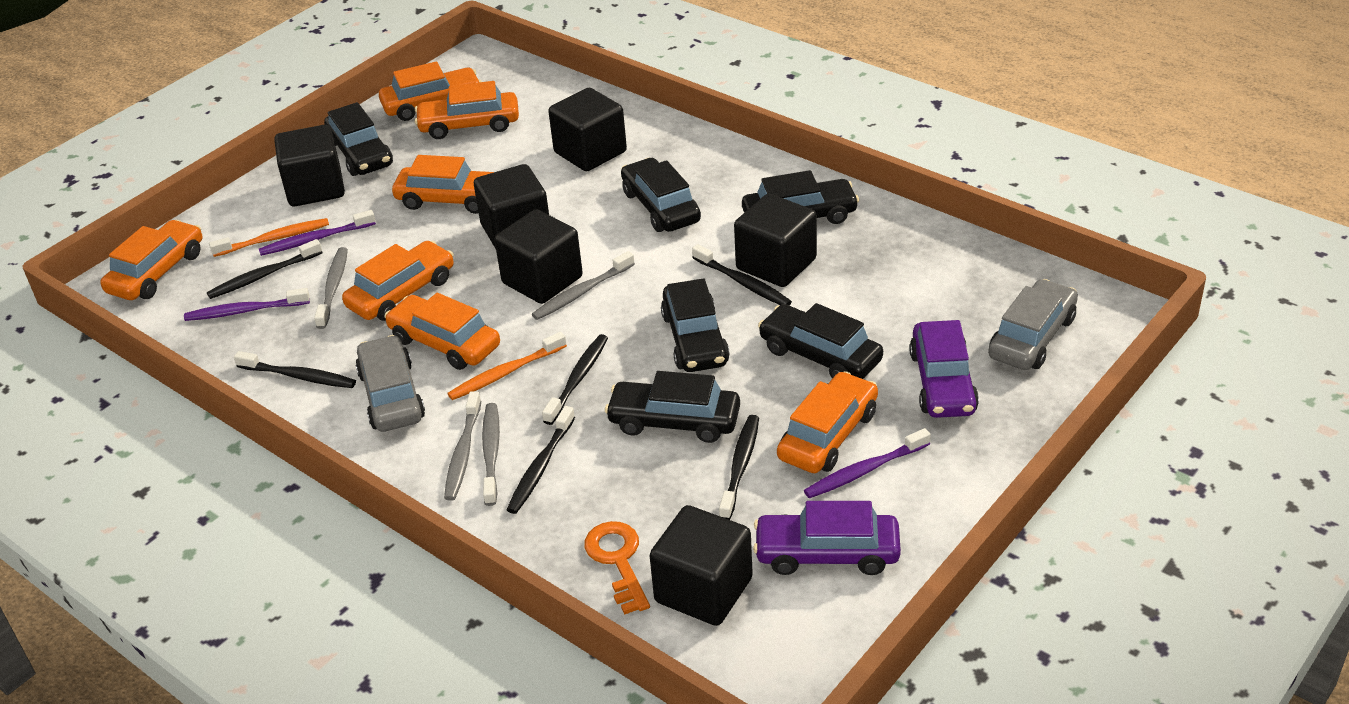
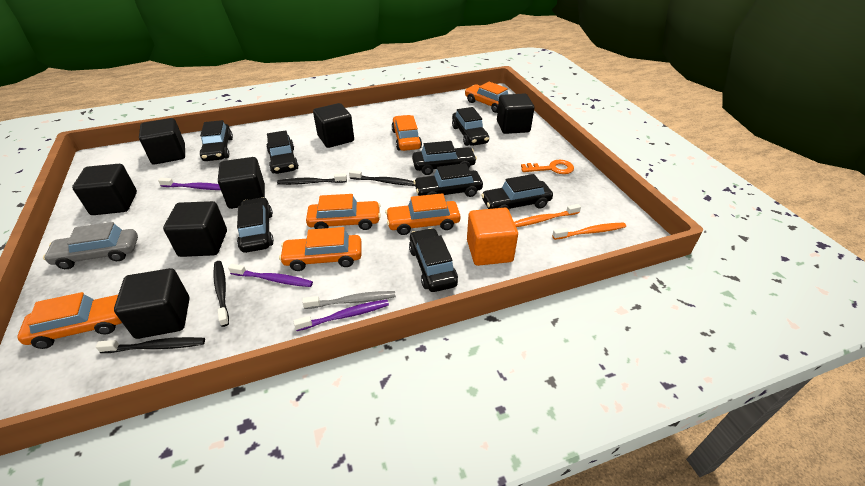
black car: [324,102,393,176] [605,371,740,443] [621,158,701,232] [661,278,730,372] [742,170,859,224] [758,303,883,379] = 6 -> [200,120,233,161] [237,197,274,253] [266,130,299,174] [409,228,458,292] [412,141,477,175] [413,163,483,197] [452,107,489,146] [481,174,553,209] = 8
black cube: [274,125,345,206] [474,164,549,249] [495,210,583,304] [548,88,627,171] [650,505,753,626] [734,194,817,287] = 6 -> [72,164,137,215] [114,268,190,339] [139,118,185,165] [163,201,227,257] [218,157,265,209] [313,103,354,148] [497,93,534,134] = 7
black toothbrush: [207,239,322,299] [234,351,356,388] [507,406,575,514] [542,334,608,425] [692,244,792,305] [719,415,759,520] = 6 -> [96,337,205,353] [213,261,229,327] [277,173,347,185] [349,170,415,186] = 4
grey car: [355,335,425,432] [988,279,1078,370] = 2 -> [43,222,138,269] = 1
grey toothbrush: [314,247,348,329] [444,391,481,501] [482,403,500,506] [532,251,635,320] = 4 -> [302,291,396,309] = 1
orange car: [100,220,202,300] [342,241,454,321] [379,61,482,121] [384,293,500,370] [392,155,494,214] [415,81,519,139] [777,371,878,473] = 7 -> [17,292,122,349] [279,227,362,271] [306,194,381,230] [385,193,460,235] [391,115,422,151] [465,82,508,113] = 6
orange cube: none = 0 -> [467,208,518,266] = 1
purple car: [753,501,901,575] [909,320,979,418] = 2 -> none = 0

